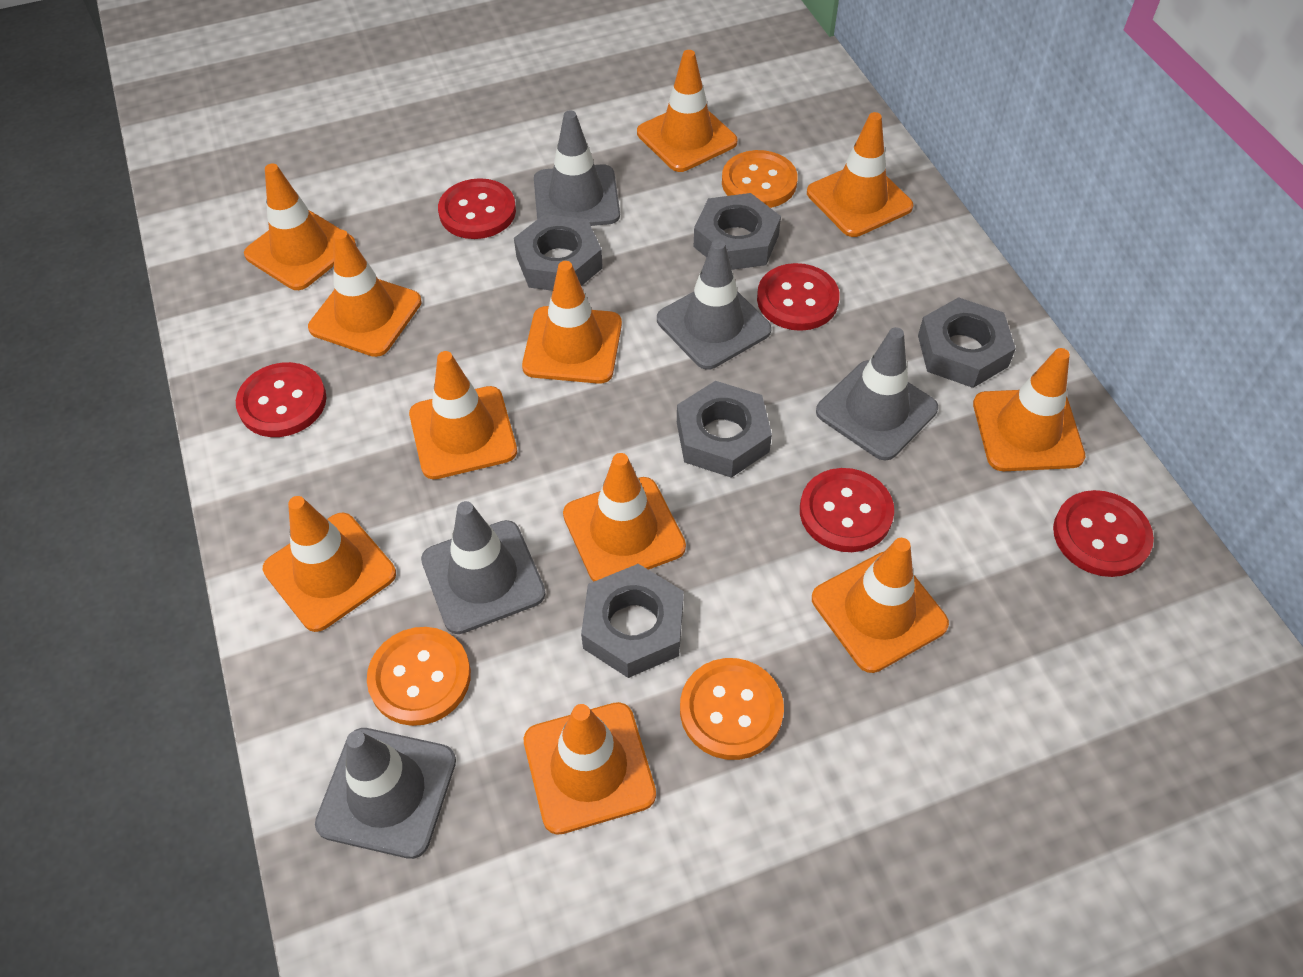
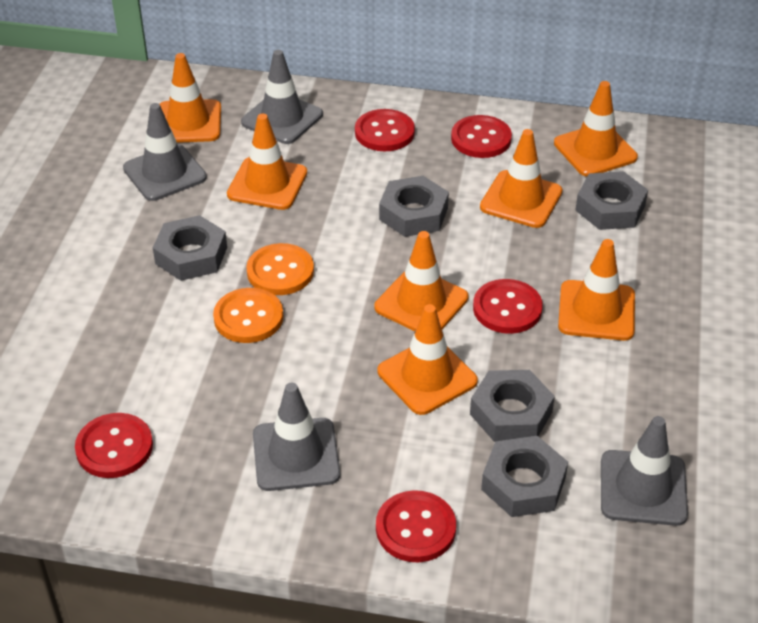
grey traffic cone: [315,728,456,859] [421,501,546,634] [534,110,620,226] [657,240,772,370] [816,327,938,460] = 5 -> [123,103,207,201] [241,50,323,144] [253,383,340,491] [601,416,688,526] = 4
orange button: [367,627,471,726] [680,658,784,760] [722,150,798,208] = 3 -> [213,288,283,343] [246,243,314,295] = 2
orange traffic cone: [244,164,356,290] [263,496,396,632] [308,230,422,357] [409,351,517,479] [522,261,622,384] [524,702,656,835] [563,453,686,582] [637,50,737,172] [807,112,913,237] [812,538,949,673] [973,348,1086,471] = 11 -> [160,53,221,143] [227,114,307,210] [374,231,468,331] [377,304,478,415] [480,129,563,228] [554,81,638,176] [558,239,635,341] = 7

